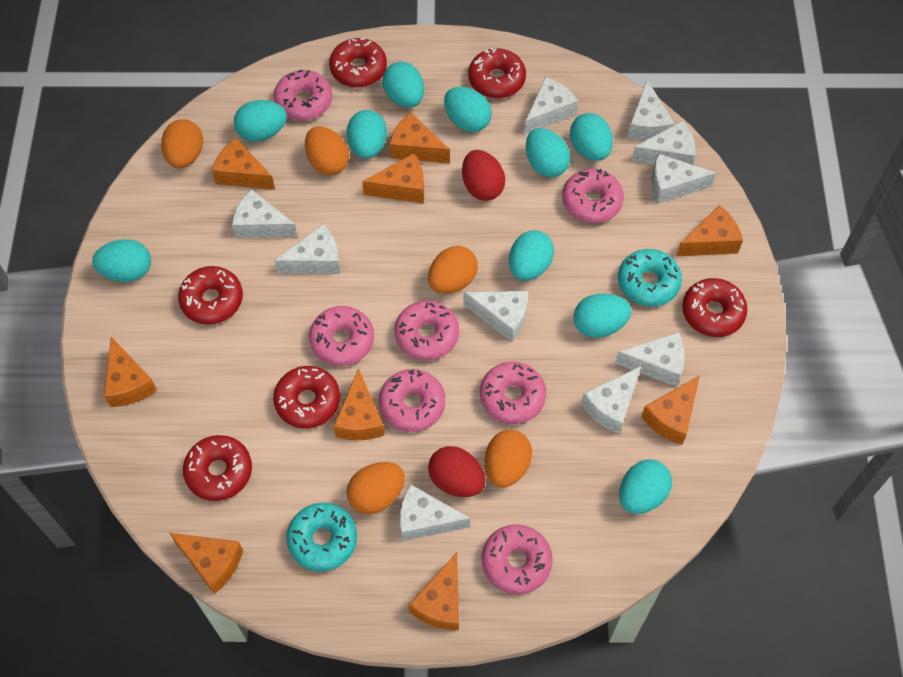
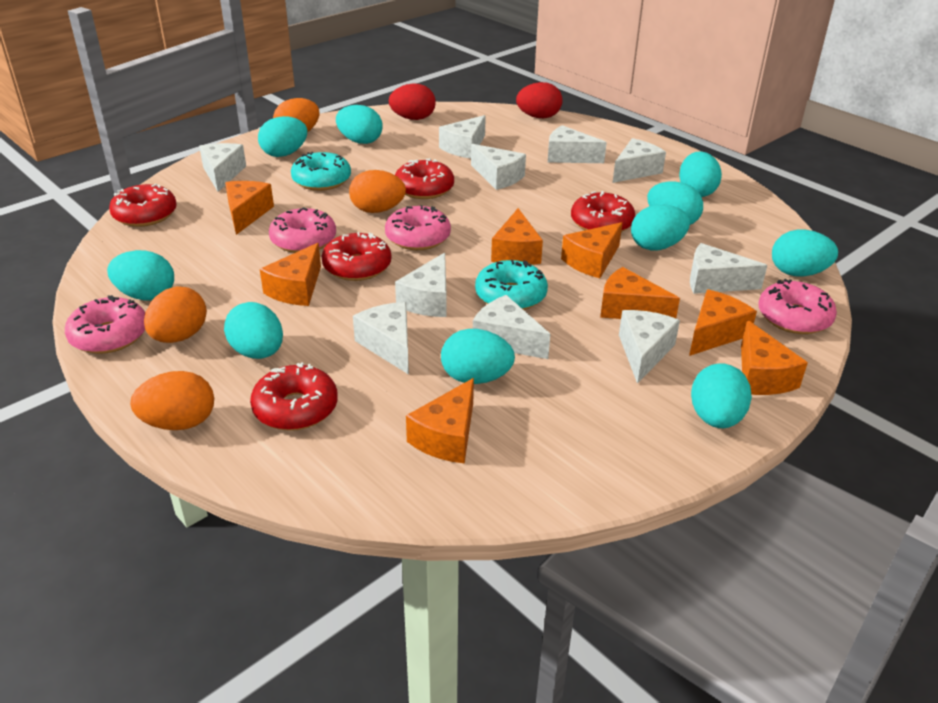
orange cheese: [104,337,157,407] [170,533,243,594] [212,138,275,190] [333,368,385,440] [362,153,424,203] [390,112,450,163] [409,553,459,630] [641,375,700,445] [676,205,743,256] = 9 -> [225,181,274,235] [260,243,321,306] [406,378,474,463] [491,208,543,265] [561,222,622,278] [600,267,680,319] [689,289,757,356] [741,320,808,395] = 8
orange egg: [161,119,203,168] [305,126,349,175] [346,462,405,514] [428,246,478,294] [485,430,532,488] = 5 -> [130,371,214,430] [144,286,207,343] [273,98,319,132] [349,170,406,213] = 4
pink donut: [274,70,332,121] [309,306,374,366] [379,369,445,432] [394,300,459,360] [480,362,546,424] [482,524,553,595] [562,169,624,223] = 7 -> [65,295,145,354] [269,207,336,253] [385,205,451,250] [759,279,837,334] = 4
red donut: [178,266,243,325] [183,435,252,501] [273,366,340,429] [329,38,387,88] [468,48,526,98] [682,278,748,337] = 6 -> [109,184,177,227] [250,362,338,431] [321,232,391,281] [395,158,454,199] [571,191,635,232] = 5

